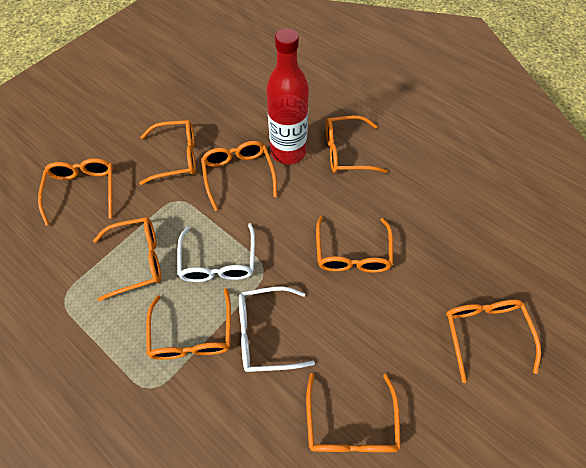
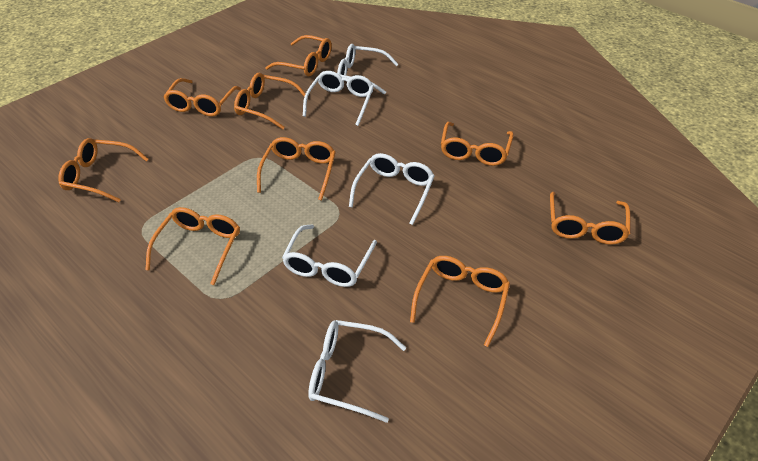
red bottle: [266,28,309,165] = 1 -> none = 0
white glasses: [177,223,255,282] [239,286,315,372] = 2 -> [282,224,377,287] [303,71,374,126] [308,320,406,423] [337,44,398,94] [349,153,435,225] = 5

